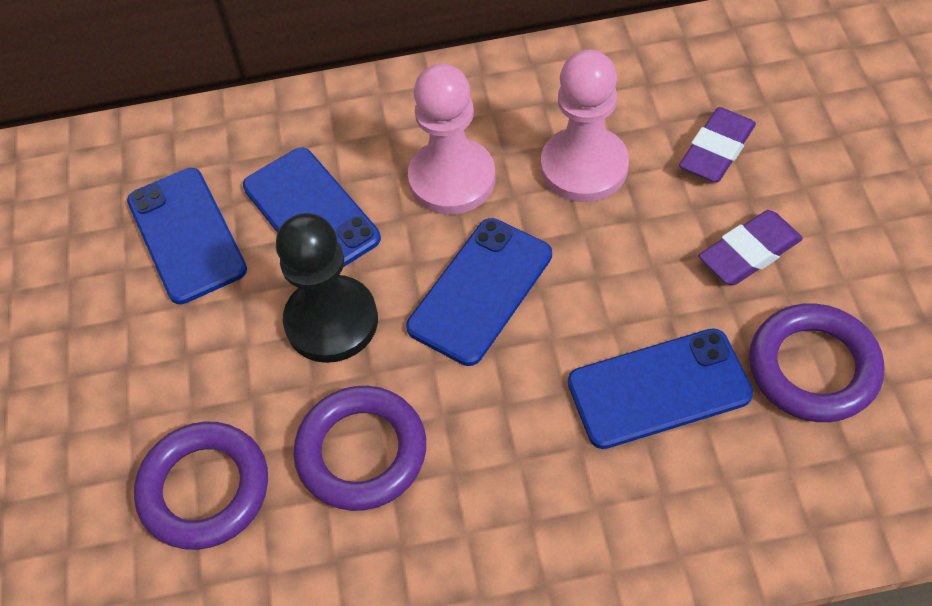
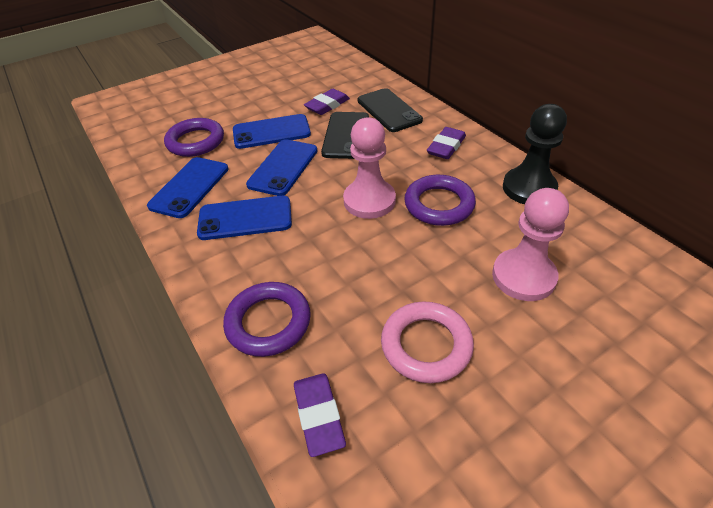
black phone: none = 0 -> [321,112,369,159] [358,88,423,132] = 2
pink ring: none = 0 -> [381,301,474,383] = 1
purple eraser: [679,107,756,182] [699,210,803,285] = 2 -> [294,373,346,457] [304,89,350,115] [427,127,466,159] = 3

